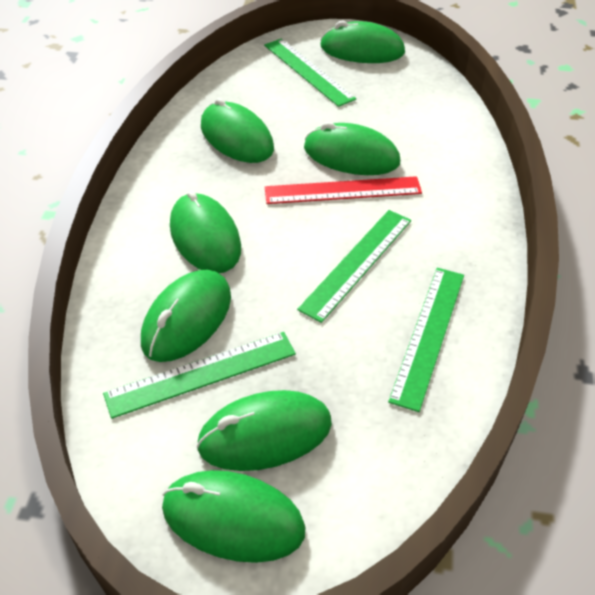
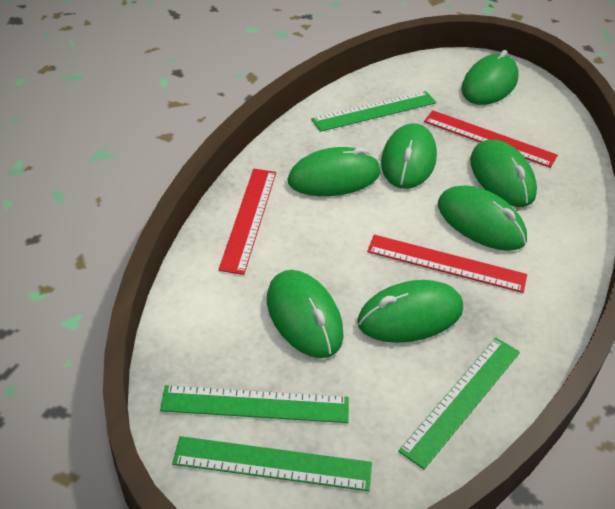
red ruler: [265,176,422,204] = 1 -> [218,169,276,275] [367,235,527,293] [424,110,558,168] = 3

